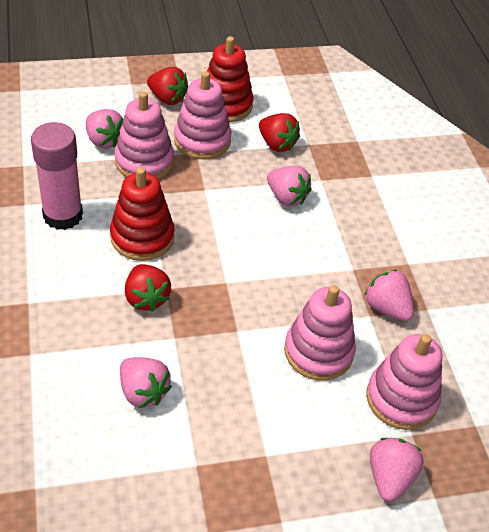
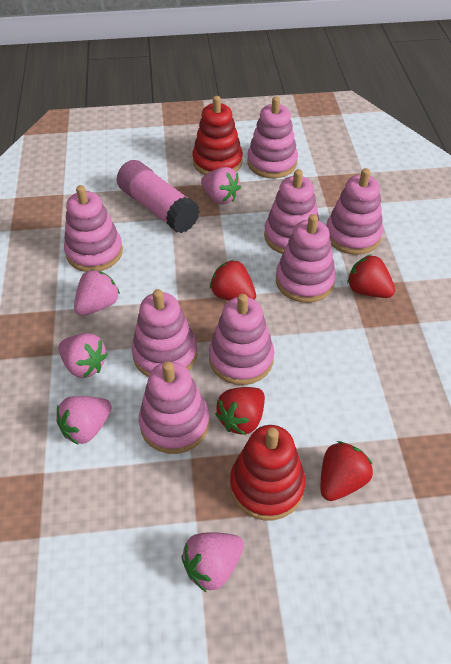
pink stacking toy: [115,92,174,179] [174,71,231,159] [284,285,356,381] [366,334,442,430] = 4 -> [64,185,123,272] [132,289,197,377] [139,361,210,454] [209,294,274,385] [247,96,298,178] [264,169,319,254] [276,214,336,303] [327,168,383,255] = 8
red strawberry: [125,264,171,312] [147,67,188,105] [259,113,300,152] = 3 -> [210,259,256,301] [215,387,265,435] [321,441,373,501] [347,255,395,298] = 4

